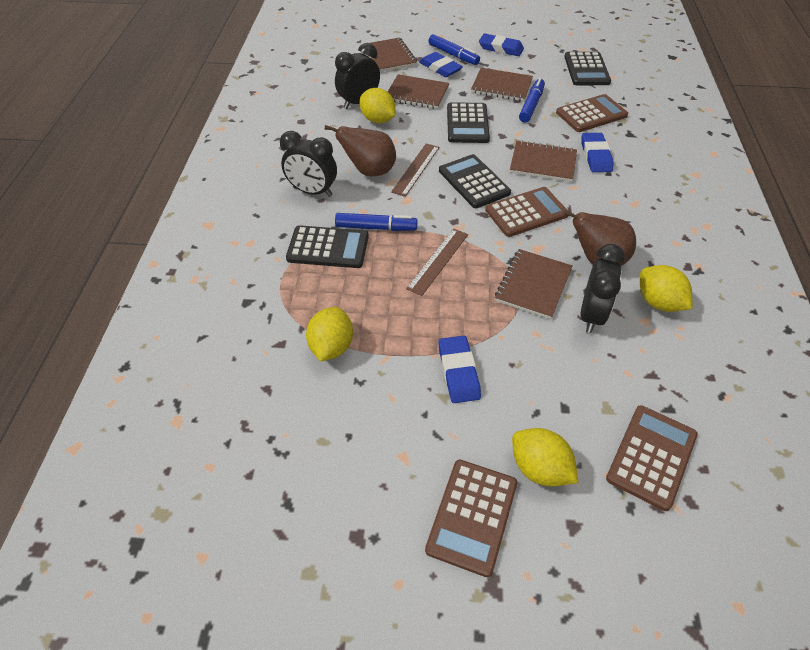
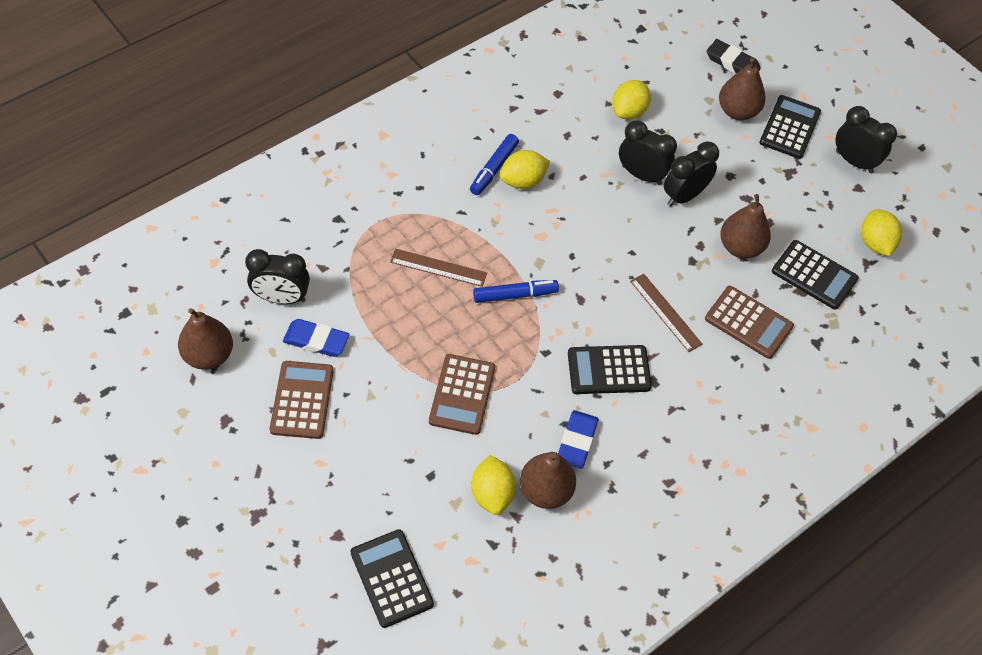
black clock: [280,131,337,197] [335,43,380,109] [580,244,625,333] = 3 -> [245,249,310,304] [619,120,677,185] [664,141,719,206] [836,106,897,173] = 4
black eraser: none = 0 -> [707,39,760,74] = 1
blue eraser: [419,52,463,77] [438,336,481,403] [479,34,524,56] [581,133,614,172] = 4 -> [283,319,349,357] [558,410,599,469] = 2
blue marker: [335,213,418,231] [429,34,480,65] [519,78,545,123] = 3 -> [470,134,519,195] [473,280,559,303] = 2
brown calculator: [425,460,517,577] [485,187,569,237] [556,94,628,132] [606,405,698,511] = 4 -> [270,361,334,439] [429,354,495,435] [705,286,794,359] = 3
brown notebook: [369,38,417,72] [388,74,449,109] [471,68,533,101] [495,249,573,319] [510,140,577,182] = 5 -> none = 0
brown pear: [325,125,396,176] [563,210,636,266] = 2 -> [178,308,233,370] [520,452,576,509] [719,58,766,120] [720,194,771,259] = 4

